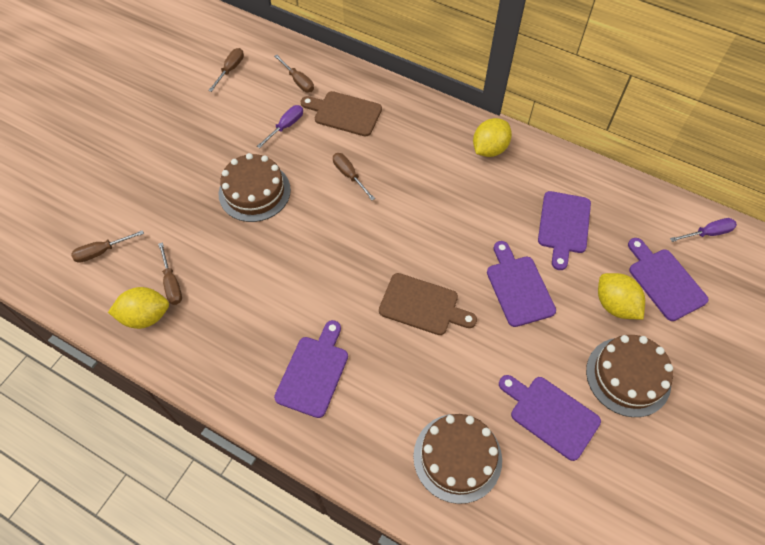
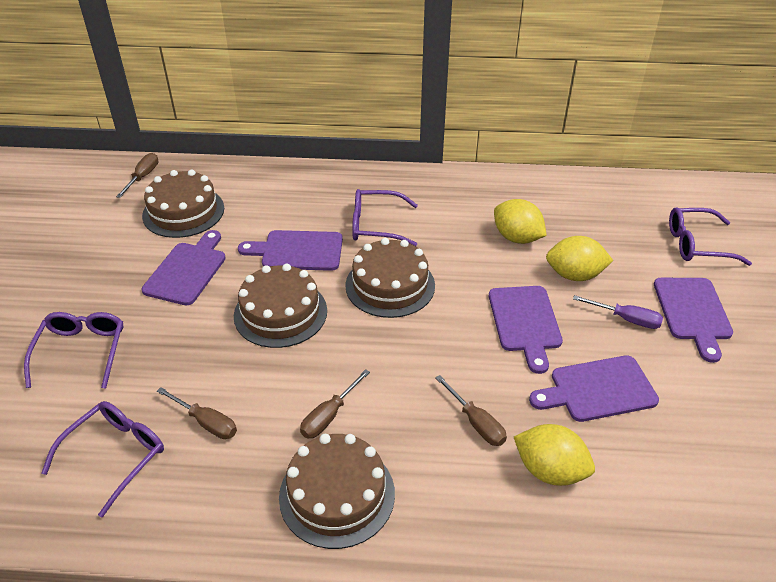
brown cake: [219,153,291,222] [413,414,502,504] [586,335,673,417] = 3 -> [142,170,224,238] [234,264,327,348] [279,434,395,549] [345,238,435,318] = 4
brown cutting board: [301,91,382,137] [379,273,477,335] = 2 -> none = 0
brown screwdriver: [71,230,144,263] [158,242,182,305] [208,48,244,92] [274,55,314,92] [333,153,375,200] = 5 -> [116,153,158,198] [157,387,237,439] [300,369,370,438] [436,375,507,446] = 4
purple glasses: none = 0 -> [24,312,123,389] [41,401,164,518] [352,189,418,246] [669,208,752,266] = 4
purple screwdriver: [257,105,303,148] [670,218,737,242] = 2 -> [573,295,663,329] = 1

